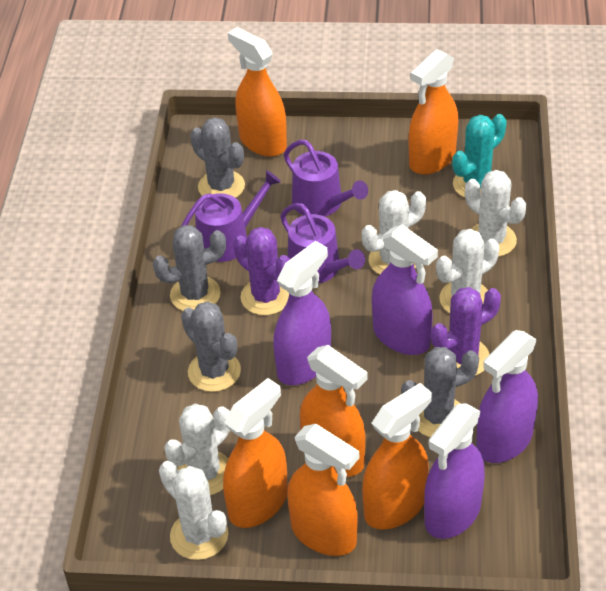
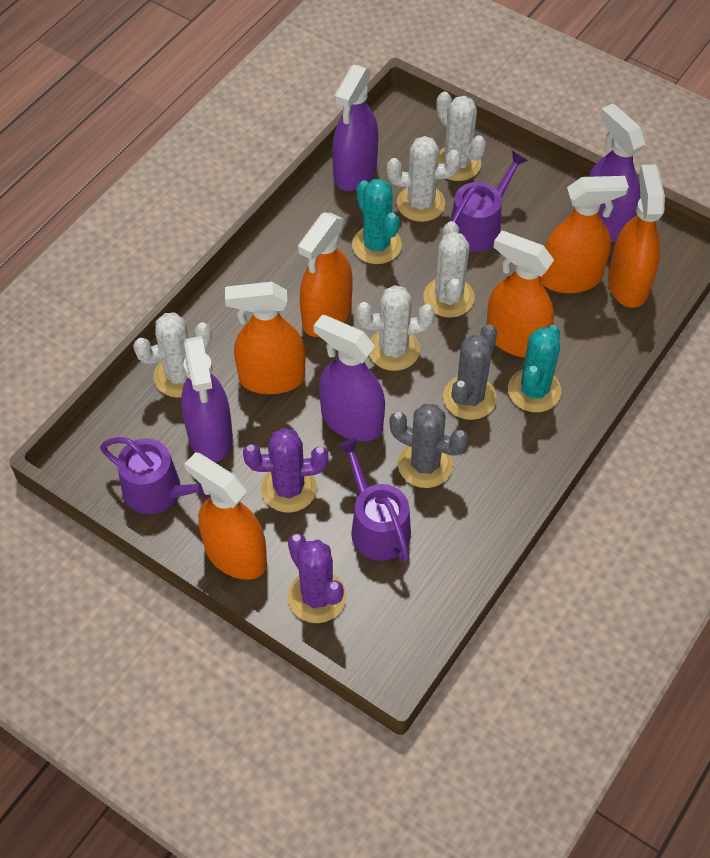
grey cactus: [153,225,226,311] [181,301,241,392] [190,117,245,198] [401,347,479,437] = 4 -> [389,404,468,488] [443,325,497,420] = 2
turquoise cactus: [452,114,507,198] = 1 -> [352,179,402,264] [508,325,561,412] = 2

